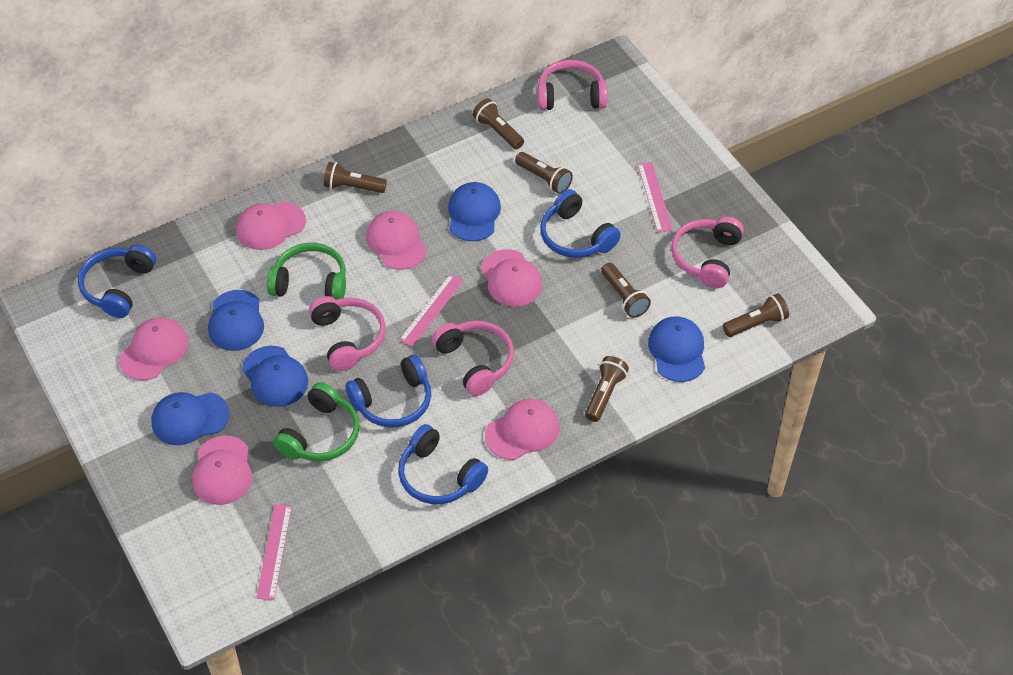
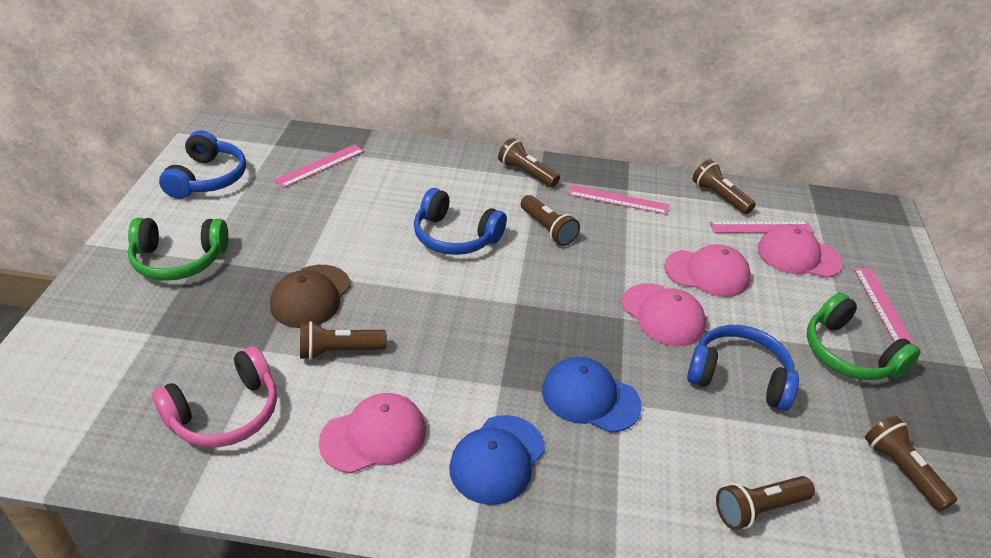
blue cap: [152,392,229,445] [208,290,264,351] [242,346,308,407] [448,182,501,241] [648,316,705,382] = 5 -> [449,415,545,505] [542,357,642,433] = 2
blue headphones: [78,245,156,318] [345,354,431,428] [398,424,488,504] [540,189,621,258] = 4 -> [159,131,246,199] [414,188,507,255] [687,325,799,411] = 3
brown cap: none = 0 -> [270,265,351,328] = 1
pink cap: [119,317,188,380] [192,436,252,505] [236,201,306,250] [366,211,427,270] [481,249,542,307] [485,399,560,460] = 6 -> [319,393,426,473] [622,283,706,346] [664,244,751,297] [758,225,843,278] = 4
pink headphones: [309,296,386,371] [432,321,514,396] [537,60,608,110] [671,217,744,288] = 4 -> [152,346,277,447] = 1
pink ruler: [256,504,292,600] [399,274,464,347] [637,162,673,232] = 3 -> [274,144,364,188] [568,185,669,215] [709,221,814,233] [854,268,915,345] = 4

